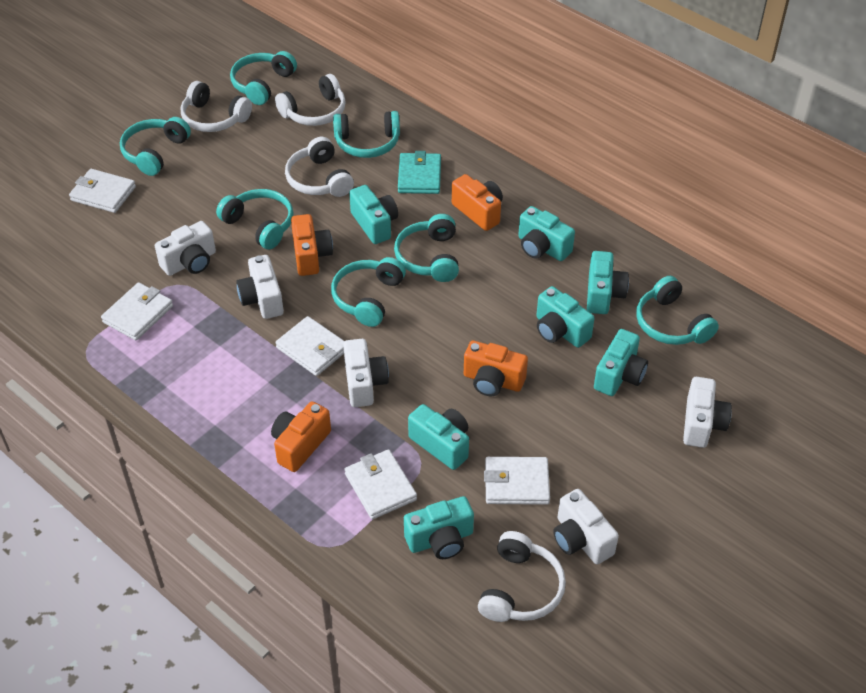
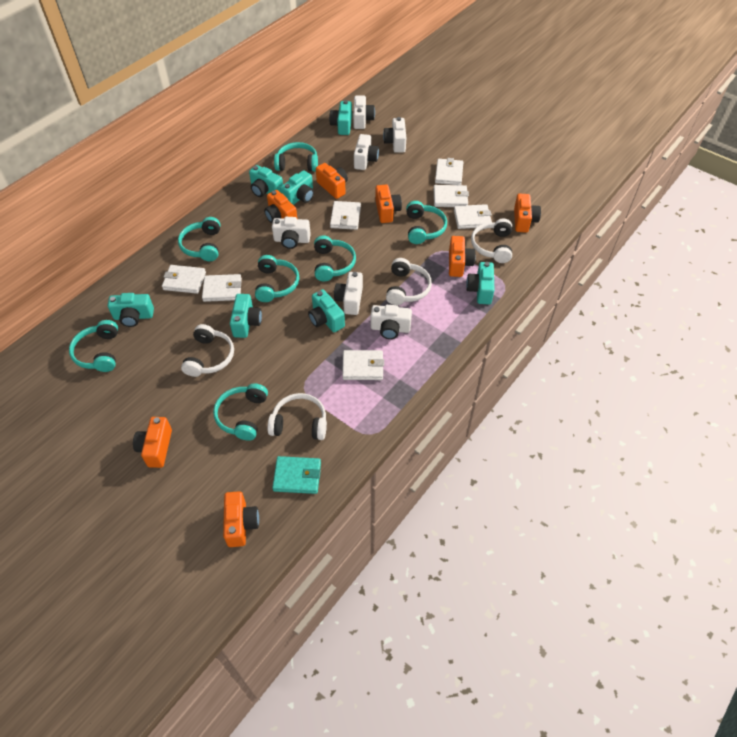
orange camera: [271,401,331,472] [291,214,333,276] [452,174,503,231] [464,340,528,396] = 4 -> [133,417,172,468] [223,491,259,547] [264,190,297,223] [316,163,348,199] [375,185,402,223] [449,236,476,277] [514,194,541,232] = 7
white camera: [155,221,216,276] [236,255,284,319] [343,339,389,407] [553,489,619,564] [683,377,732,448] = 5 -> [272,217,311,249] [334,272,363,315] [353,95,375,129] [354,134,379,170] [371,305,412,339] [383,117,406,153] = 6
white wallet: [69,169,136,213] [101,282,173,340] [275,316,345,376] [344,449,417,519] [484,457,550,505] = 5 -> [162,265,206,294] [202,274,242,302] [330,201,361,230] [342,350,384,380] [434,185,469,207] [435,158,463,185] [454,204,492,229] = 7

